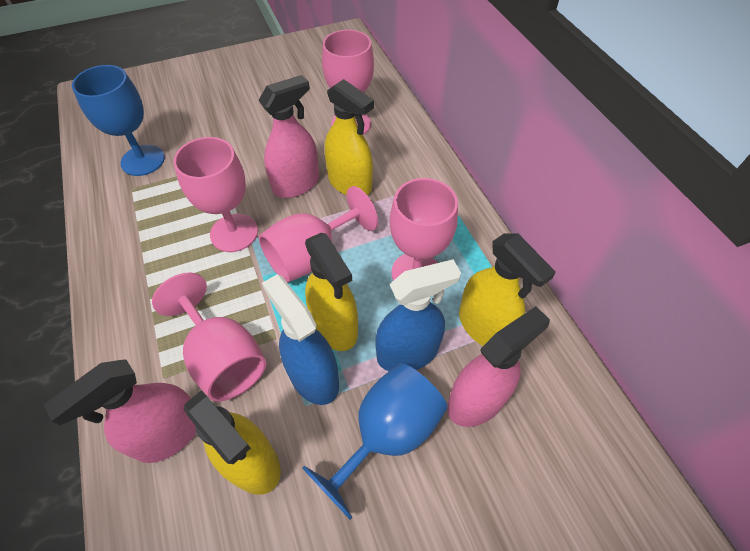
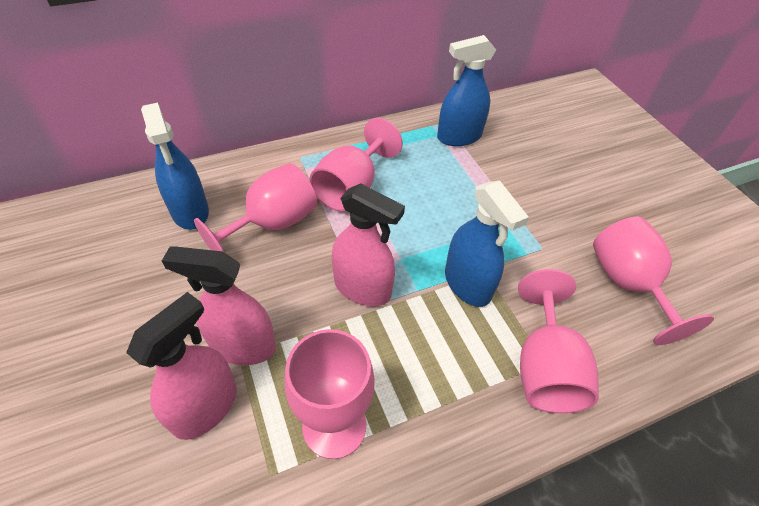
blue goblet: [72,65,165,176] [302,363,448,520] = 2 -> none = 0
blue spray bottle: [262,274,339,405] [375,259,461,371] = 2 -> [141,103,209,230] [437,35,496,146] [445,181,529,307] = 3
yellow spray bottle: [184,390,281,495] [305,233,358,351] [325,79,374,195] [459,233,556,346] = 4 -> none = 0

